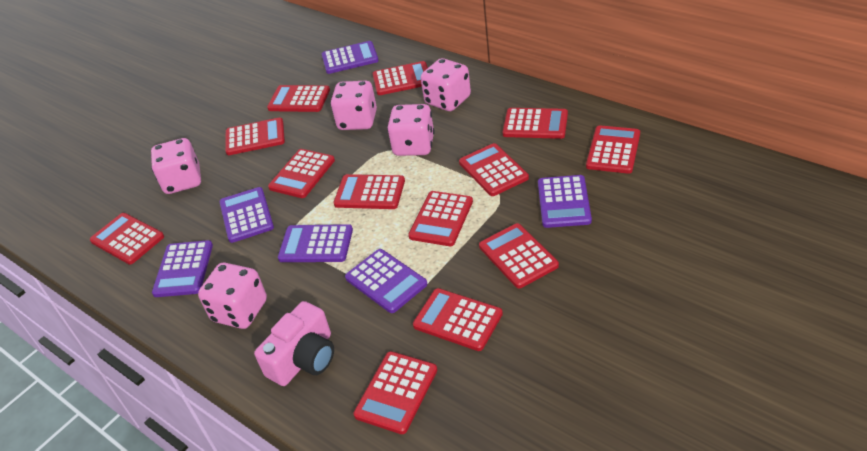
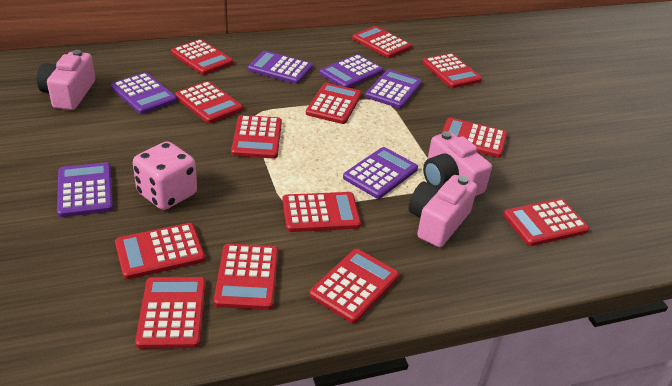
pink camera: [254,301,334,386] = 1 -> [37,50,95,110] [409,175,477,247] [423,131,492,196] = 3
pink dice: [151,138,201,194] [198,263,267,329] [330,81,377,130] [387,104,435,156] [421,58,471,111] = 5 -> [133,141,197,210] = 1

